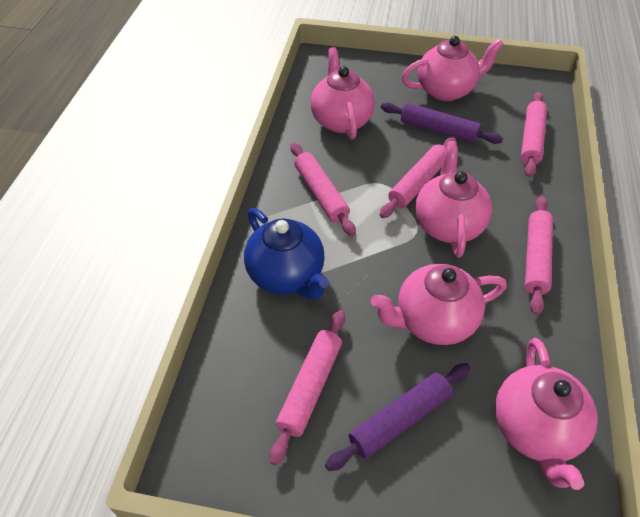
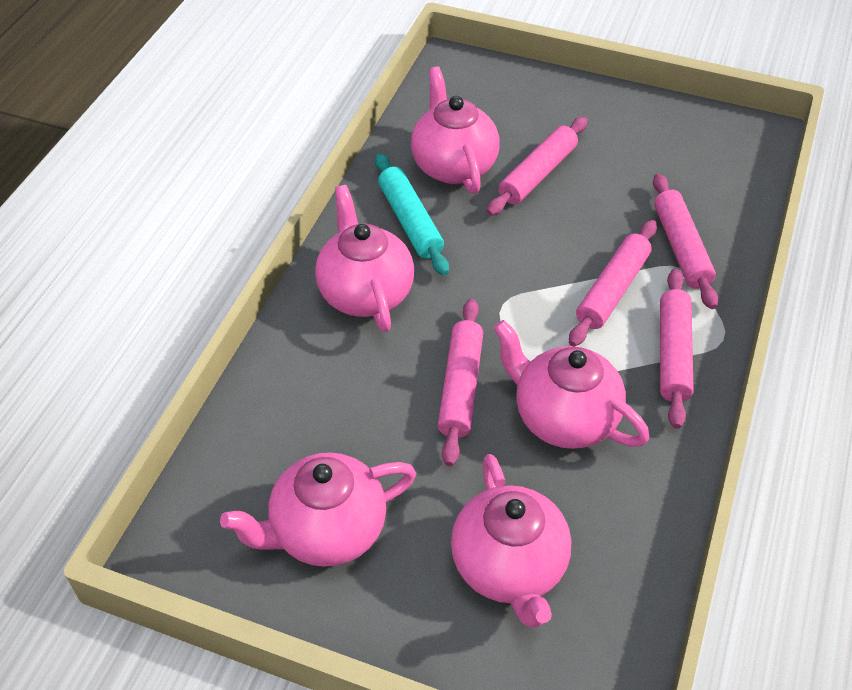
blue teapot: [244,208,329,300] = 1 -> none = 0
purple rolling pin: [325,363,470,471] [381,102,503,144] = 2 -> none = 0
turquoise rolling pin: none = 0 -> [375,153,449,276] = 1

